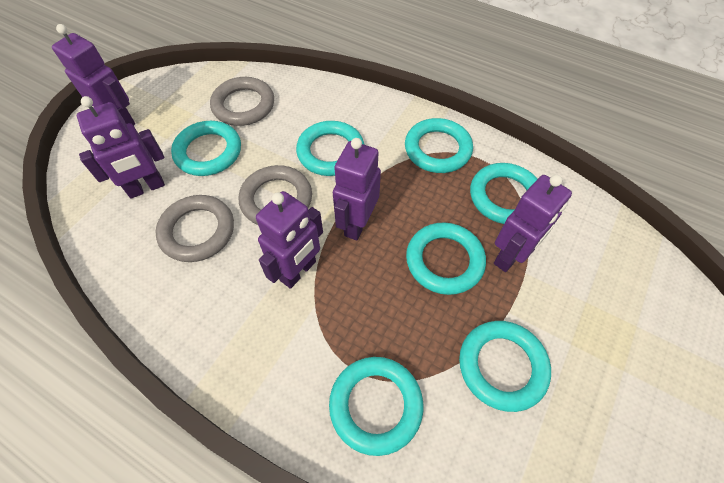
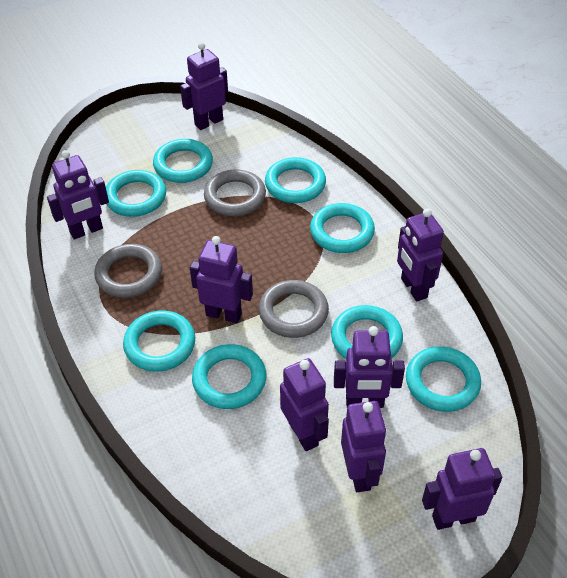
purple robot: [52,24,135,126] [77,96,165,199] [256,191,323,289] [333,138,381,240] [494,175,572,272] = 5 -> [47,150,109,239] [180,42,228,130] [190,236,253,323] [280,358,329,451] [334,326,405,408] [341,401,387,492] [397,209,444,301] [422,448,502,530] = 8
turquoise ring: [171,121,241,176] [296,121,364,176] [329,357,423,456] [405,118,473,173] [406,222,486,295] [459,321,551,412] [470,163,537,224] = 7 -> [106,170,166,217] [123,311,195,372] [153,139,213,183] [192,344,266,409] [265,157,326,203] [310,203,375,253] [331,305,403,359] [406,346,481,412] = 8

